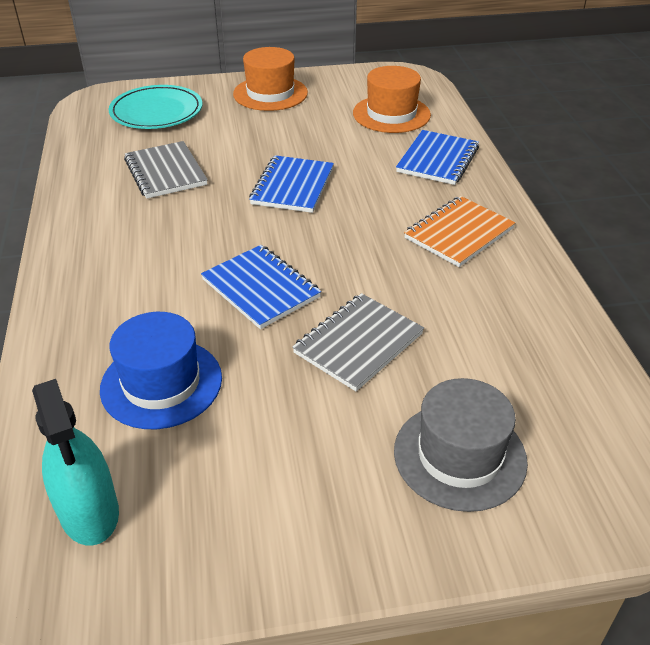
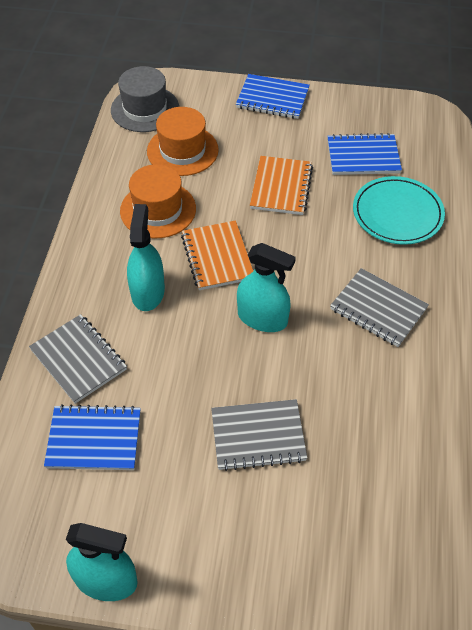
blue hat: [100,312,222,429] = 1 -> none = 0
grey notebook: [124,141,208,199] [292,293,424,391] = 2 -> [29,314,127,404] [211,399,307,471] [330,268,429,347] = 3
orange notebook: [404,196,516,267] = 1 -> [181,220,253,290] [250,156,313,215] = 2
turquoise spray bottle: [32,379,119,546] = 1 -> [66,523,138,601] [127,204,165,311] [237,243,296,332] = 3

